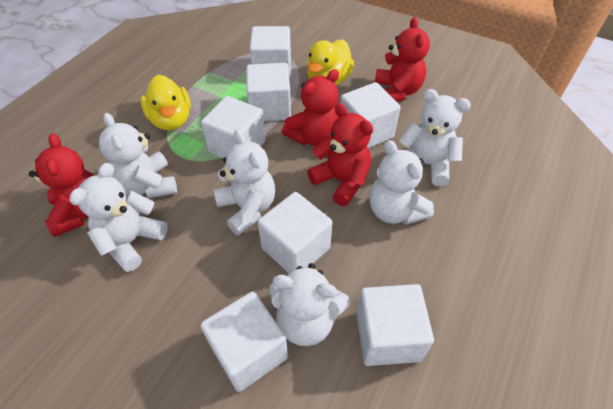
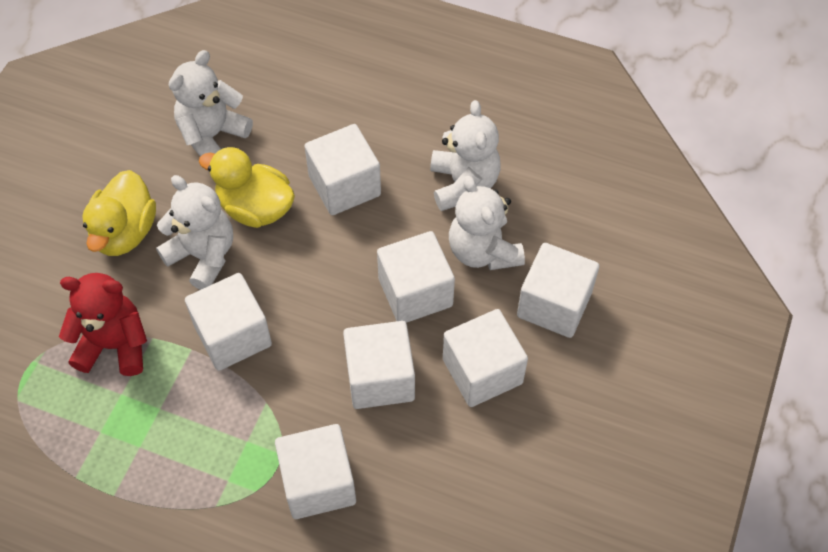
red teddy bear: [29,133,95,237] [282,69,339,146] [307,103,373,206] [375,17,430,102] = 4 -> [59,273,147,376] = 1
white teddy bear: [69,163,168,272] [99,113,177,198] [214,130,275,236] [269,263,350,346] [369,140,434,225] [398,89,471,186] = 6 -> [156,175,233,290] [169,50,253,156] [430,100,500,211] [449,176,525,270] = 4

